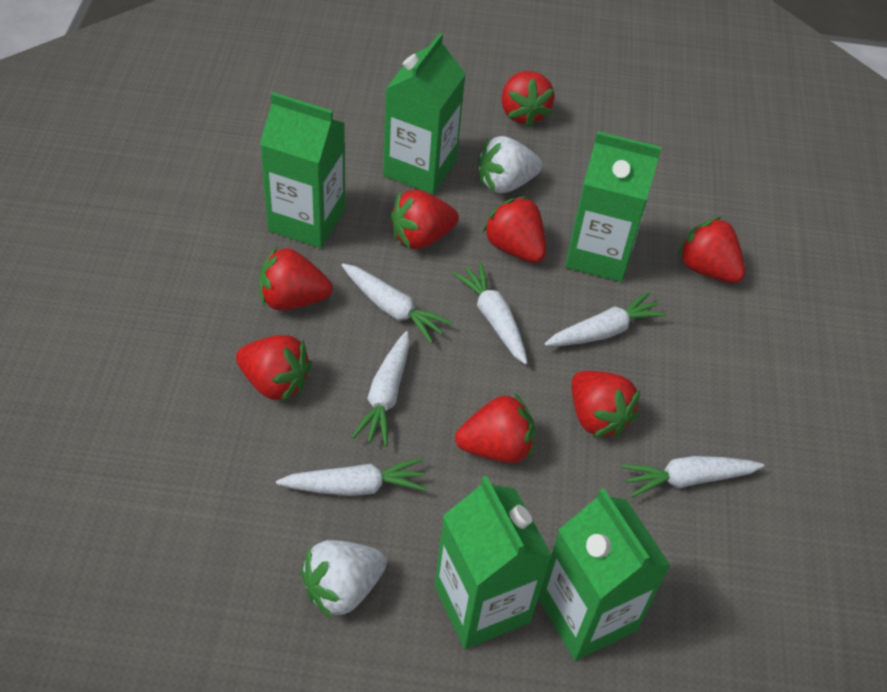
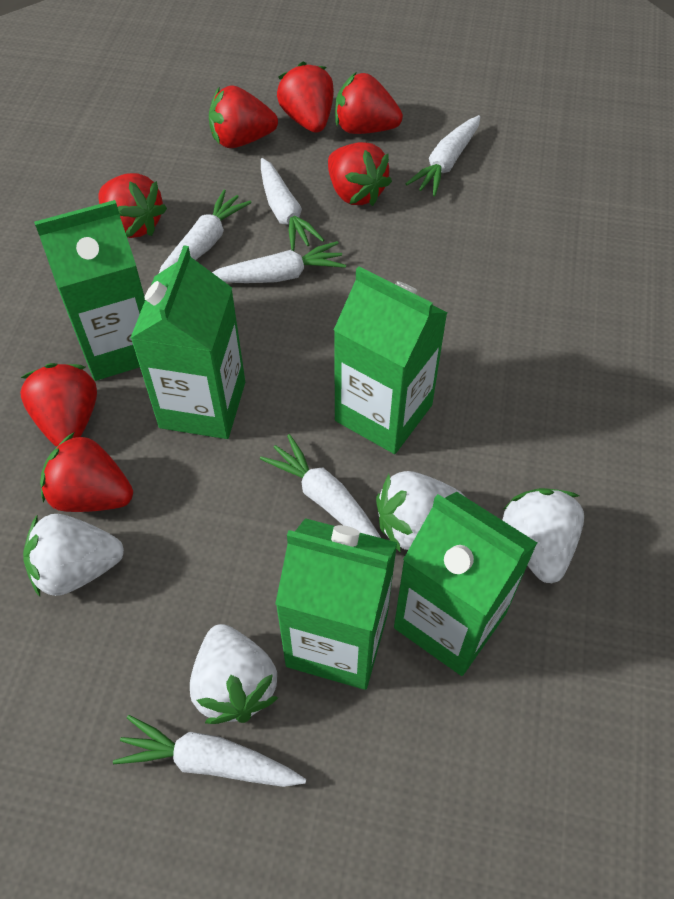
red strawberry: [236,335,312,402] [259,247,333,310] [391,190,459,249] [455,393,535,463] [483,196,546,263] [501,71,555,127] [571,371,640,437] [678,217,746,283] = 8 -> [20,363,97,447] [40,432,133,512] [99,173,167,238] [209,85,278,148] [277,62,334,133] [328,142,392,206] [335,72,403,134] = 7
white strawberry: [301,540,387,619] [478,136,543,193] = 2 -> [23,514,124,597] [190,624,278,724] [376,471,464,552] [502,488,584,583] = 4

